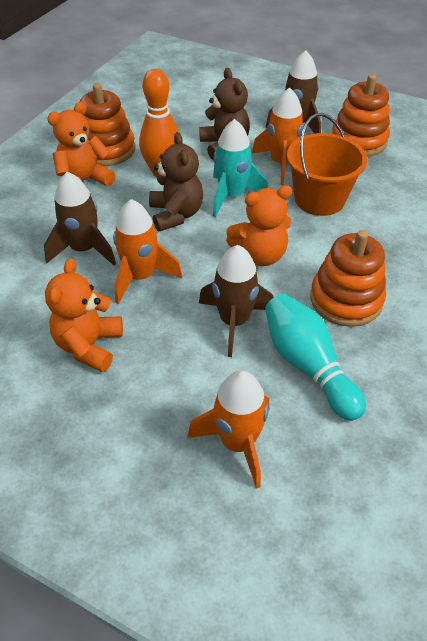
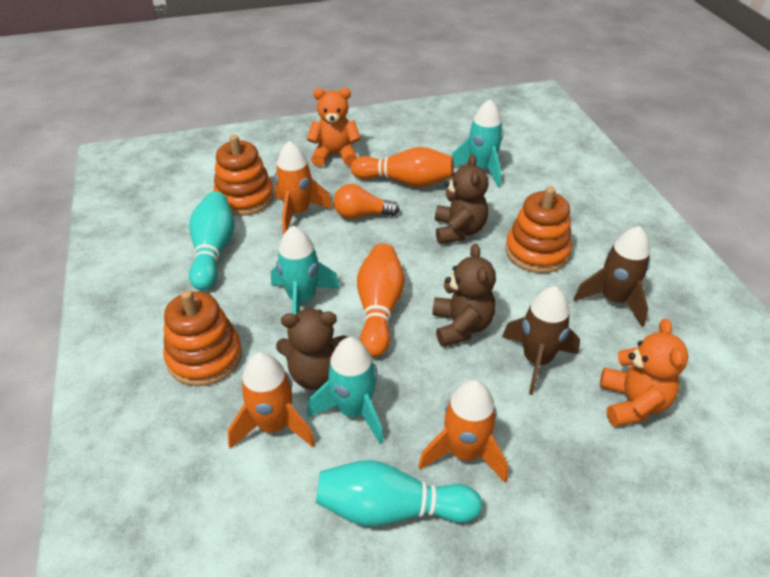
brown rocket: [44,172,116,266] [199,245,274,357] [266,50,321,134] = 3 -> [502,286,580,395] [574,226,650,327] = 2
brown teddy bear: [149,132,203,231] [199,68,250,160] = 2 -> [276,309,348,390] [432,244,496,347] [435,154,488,244] = 3
orange bowling pin: [139,69,179,177] = 1 -> [351,147,454,187] [357,243,405,357] = 2
orange bucket: [287,113,368,216] = 1 -> none = 0
orange light bulb: none = 0 -> [334,184,399,219] = 1
orange teddy bear: [45,258,123,372] [47,102,115,186] [226,185,292,266] = 3 -> [307,88,361,167] [600,318,688,427] = 2
turquoise bowling pin: [265,294,366,421] = 1 -> [189,192,235,291] [316,460,482,526] = 2
turquoise rocket: [213,119,268,217] = 1 -> [271,225,340,314] [307,337,383,444] [452,99,503,187] = 3

